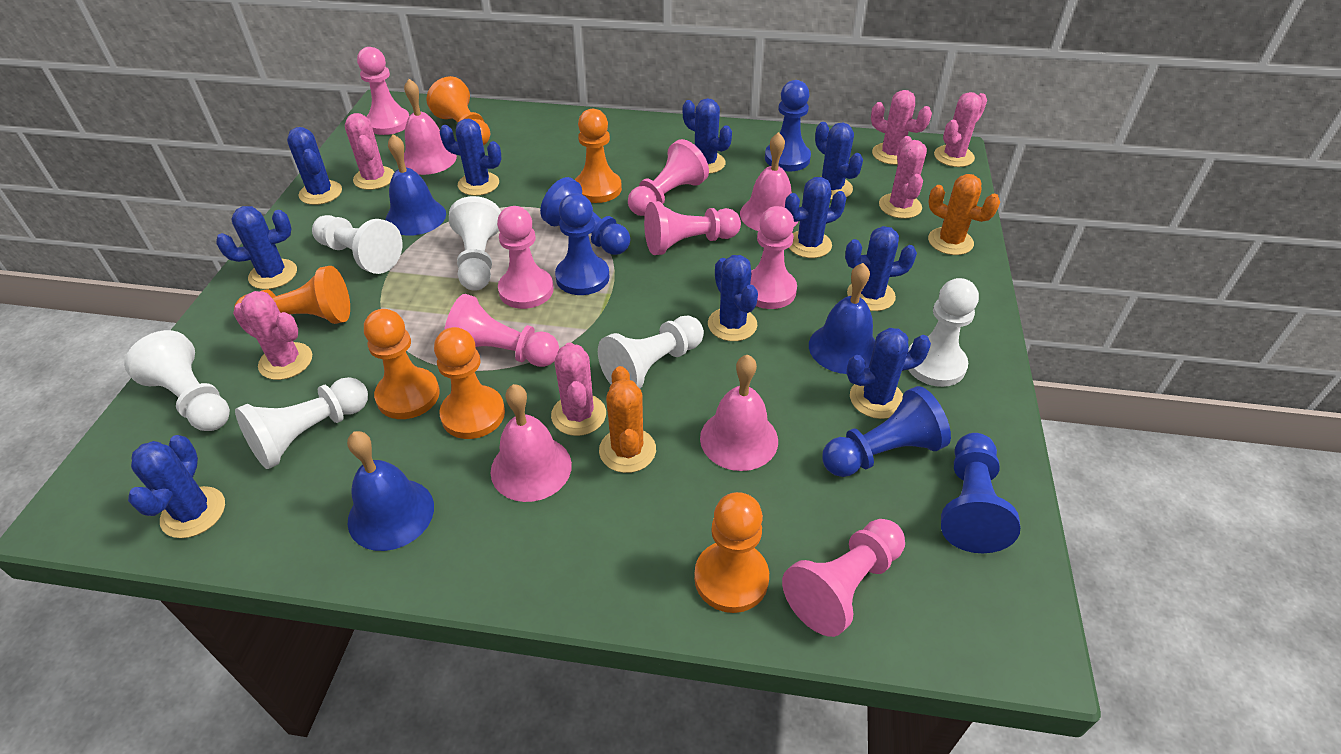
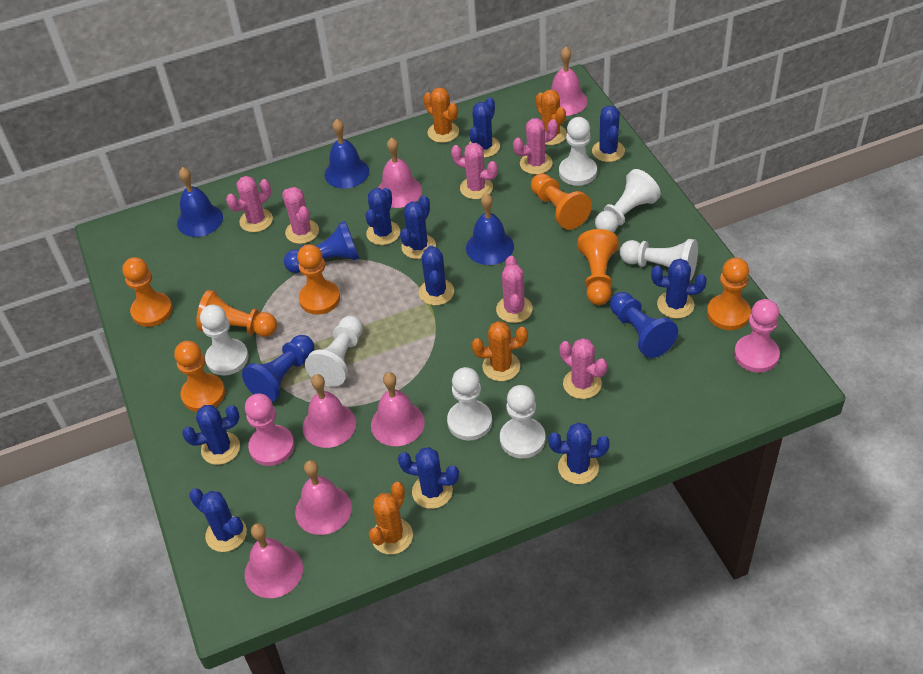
blue pawn: [540,177,630,255] [555,193,610,295] [765,80,811,171] [822,386,951,477] [941,433,1020,553] = 5 -> [242,335,314,402] [284,221,360,273] [610,292,678,358] = 3
orange cactus: [599,366,656,473] [928,174,1000,255] = 2 -> [369,482,413,554] [424,87,459,143] [472,321,528,381] [536,89,567,145] = 4
orange pawn: [234,266,350,324] [364,309,440,419] [426,76,490,145] [434,327,505,439] [575,109,622,203] [694,492,769,613] = 6 -> [122,257,172,327] [174,341,225,412] [196,290,277,337] [297,244,340,315] [531,173,592,230] [577,229,619,305] [707,257,751,330] = 7
pink bell: [404,79,457,175] [490,384,572,502] [700,355,778,471] [740,132,799,231] = 4 -> [244,523,303,598] [295,460,352,535] [303,374,356,448] [371,372,425,446] [378,137,422,208] [551,47,588,116] = 6
pink pawn: [357,47,409,135] [444,294,559,367] [497,206,554,309] [628,139,709,216] [644,201,741,255] [750,206,797,309] [782,519,905,637] = 7 -> [245,393,294,466] [734,299,780,373] = 2
white pawn: [124,330,230,431] [235,377,368,469] [312,215,402,274] [449,196,501,291] [598,316,704,389] [908,278,979,387] = 6 -> [200,305,249,376] [305,316,363,387] [447,367,492,441] [500,385,545,459] [559,117,597,186] [595,169,661,232] [620,239,698,281] = 7

